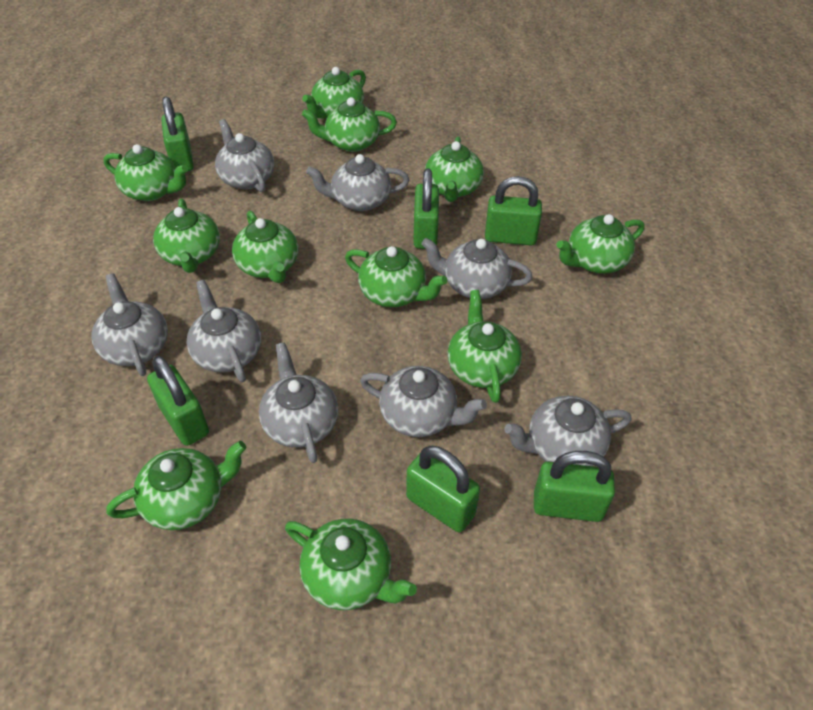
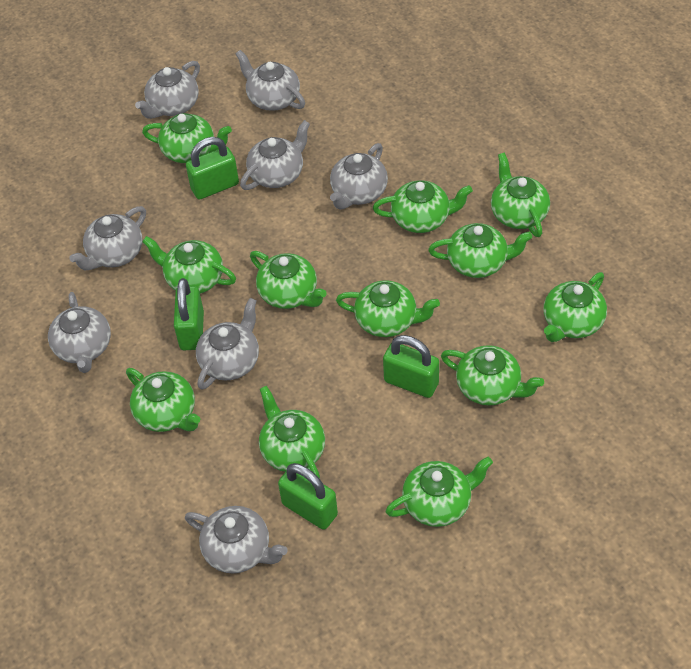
green padlock: [147,356,209,446] [161,97,194,171] [406,446,480,532] [413,168,439,249] [485,176,542,245] [534,451,615,522] = 6 -> [174,278,204,350] [186,137,239,200] [278,463,338,530] [383,335,439,398] = 4
green teapot: [103,144,188,201] [106,441,246,530] [153,198,220,273] [232,210,298,283] [285,519,417,610] [302,67,366,119] [302,97,397,152] [345,246,447,307] [425,136,484,202] [447,290,522,403] [556,214,645,274] = 11 -> [126,368,200,432] [142,113,232,163] [142,236,236,294] [250,251,327,309] [259,386,325,478] [336,280,440,337] [373,180,473,233] [386,456,493,527] [428,223,532,278] [441,345,544,406] [491,153,550,237] [544,272,607,342] = 12

